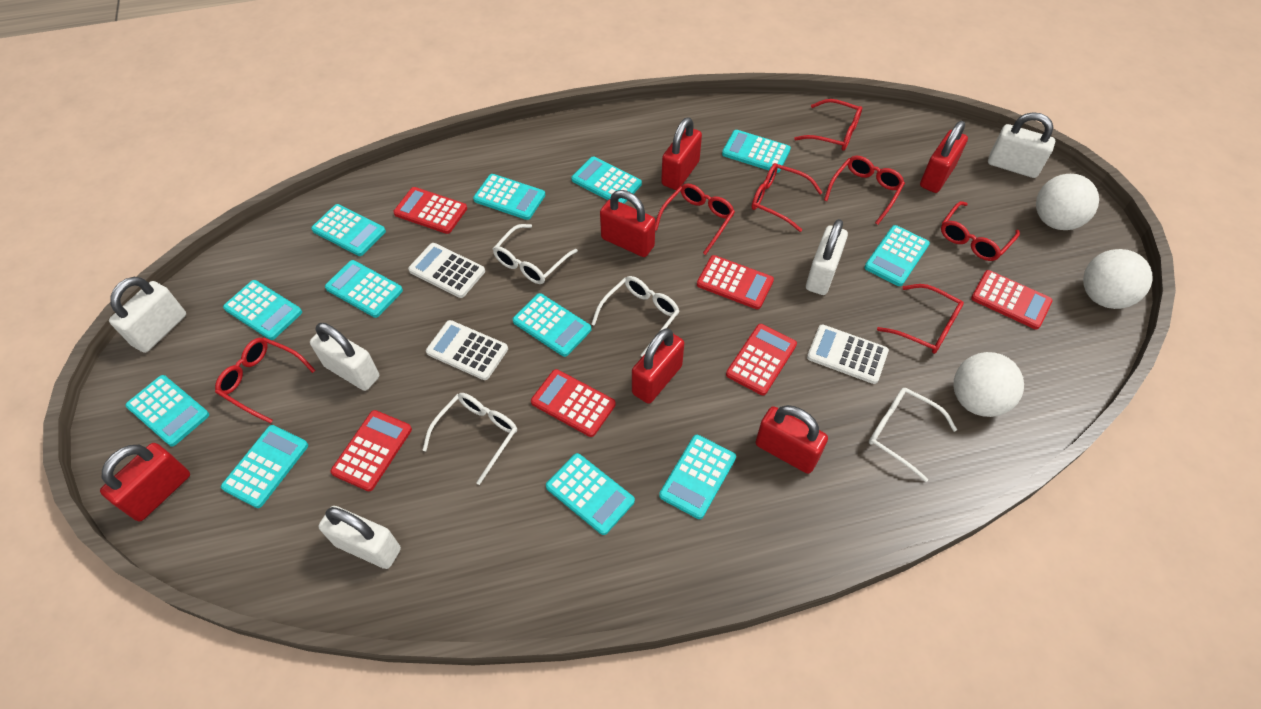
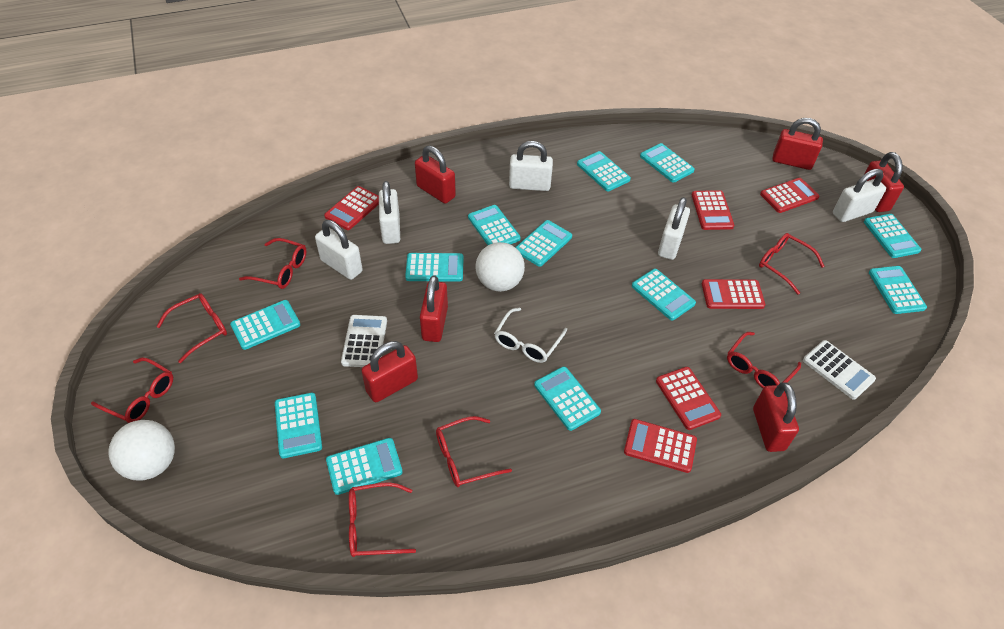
white ball: [953,352,1024,417] [1036,174,1099,230] [1083,249,1153,309] = 3 -> [108,420,175,481] [476,242,525,292] = 2
white calculator: [408,243,485,298] [426,320,508,380] [807,324,889,384] = 3 -> [341,315,387,367] [803,340,876,400] = 2
white glasses: [422,393,517,485] [493,224,578,284] [591,276,680,357] [869,388,957,482] = 4 -> [494,307,567,363] = 1

